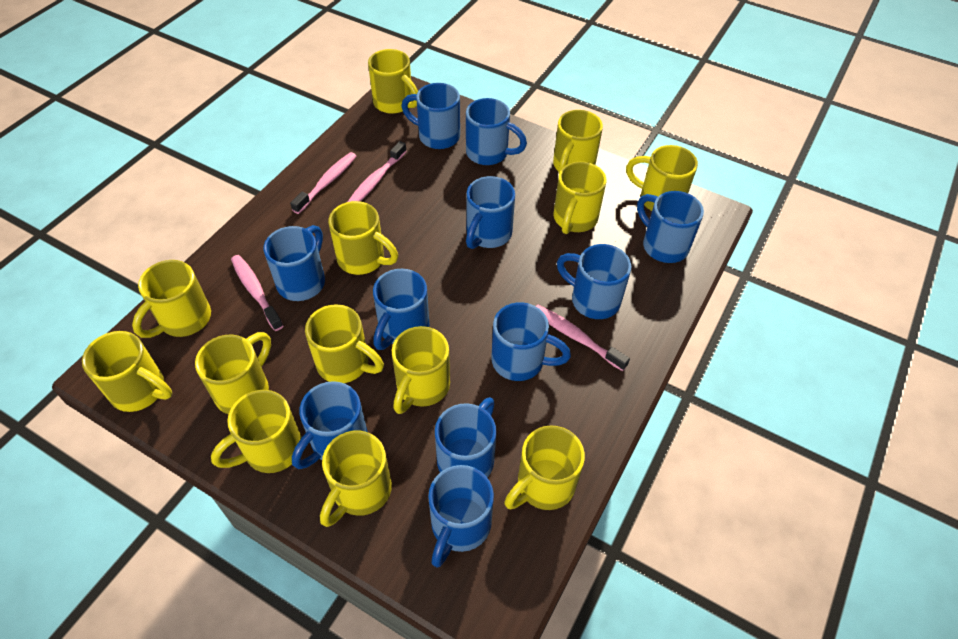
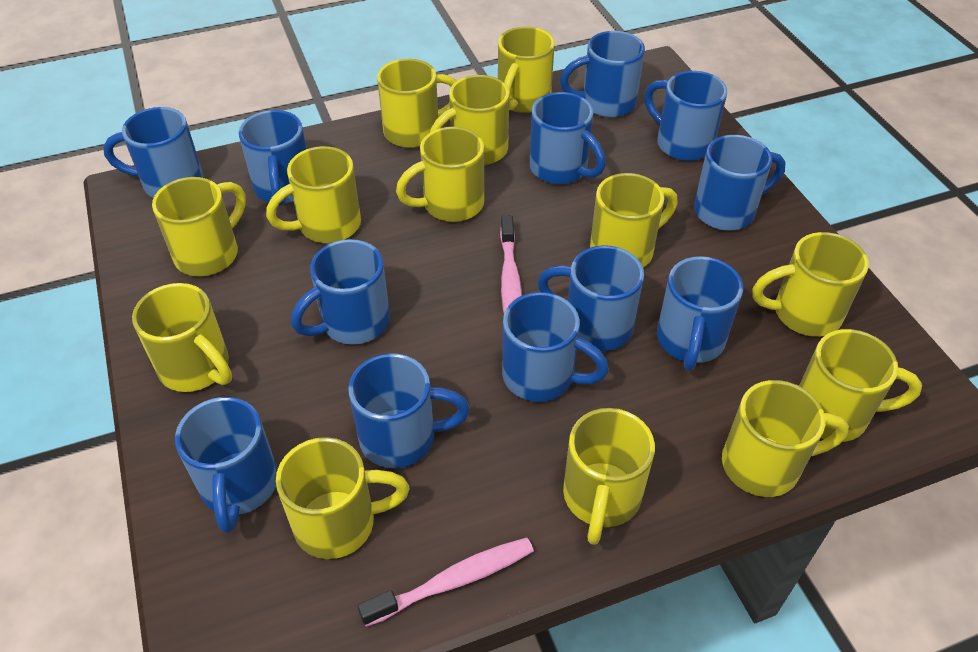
blue mug: [264,225,325,301] [292,381,367,469] [373,269,430,350] [401,83,460,149] [428,465,494,567] [435,397,497,478] [466,98,527,165] [466,176,515,249] [491,302,571,381] [557,244,632,319] [637,191,704,263] = 11 -> [103,107,203,198] [175,397,278,533] [239,110,307,206] [291,239,390,345] [348,353,470,468] [502,292,609,402] [530,92,606,184] [537,245,644,351] [560,31,645,118] [644,71,727,161] [657,256,743,371] [694,135,786,231] = 12
pink toothbrush: [231,255,283,331] [290,152,357,214] [348,141,407,202] [536,305,630,371] = 4 -> [358,537,534,627] [500,215,522,313] = 2

